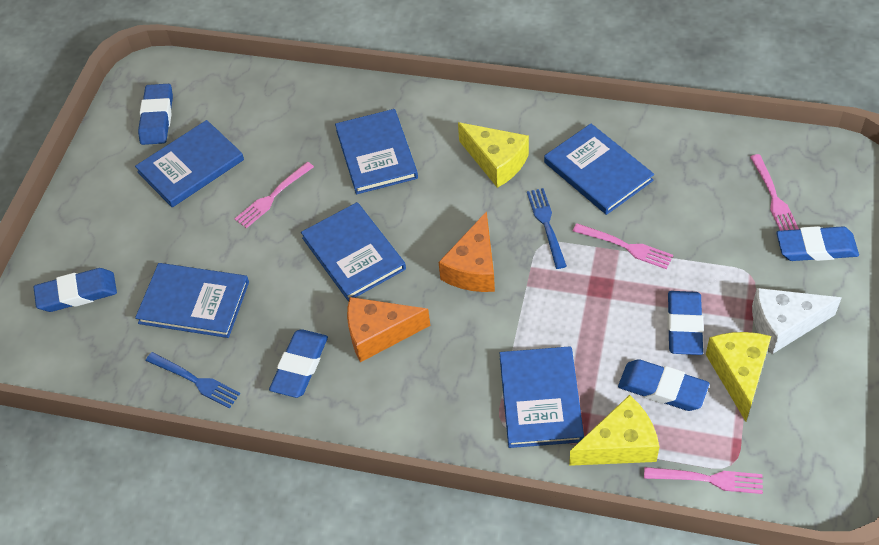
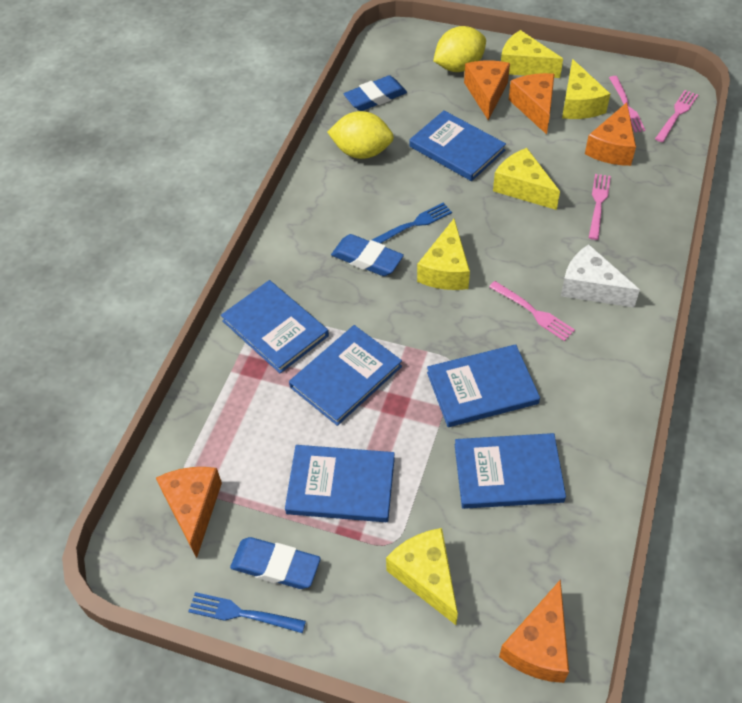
blue eraser: [34,268,117,312] [138,84,173,145] [269,329,328,398] [618,359,709,411] [667,291,704,355] [776,226,859,261] = 6 -> [230,537,321,589] [331,234,404,276] [344,75,407,111] = 3
orange cheese: [347,297,430,362] [439,211,495,292] = 2 -> [156,467,222,558] [464,60,510,121] [499,579,569,683] [509,73,555,134] [585,102,636,166] = 5
yellow cheese: [458,122,529,188] [569,395,660,466] [706,332,771,421] = 3 -> [386,528,458,625] [417,219,470,290] [493,148,560,210] [501,30,563,78] [562,59,610,119] = 5
yellow lemon: none = 0 -> [327,111,394,159] [433,26,486,72] = 2

